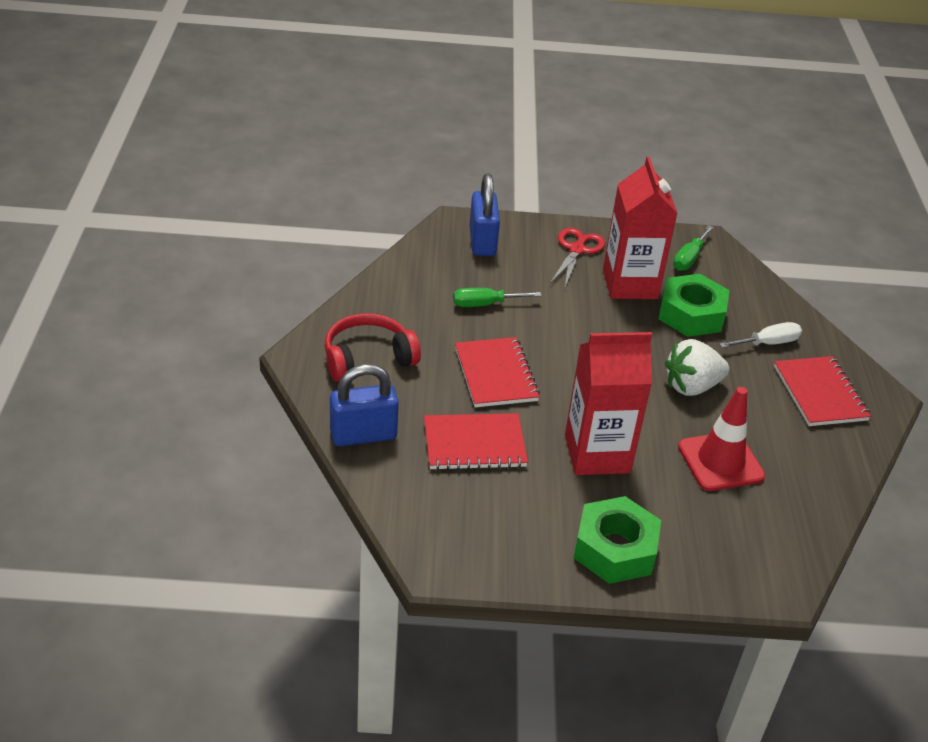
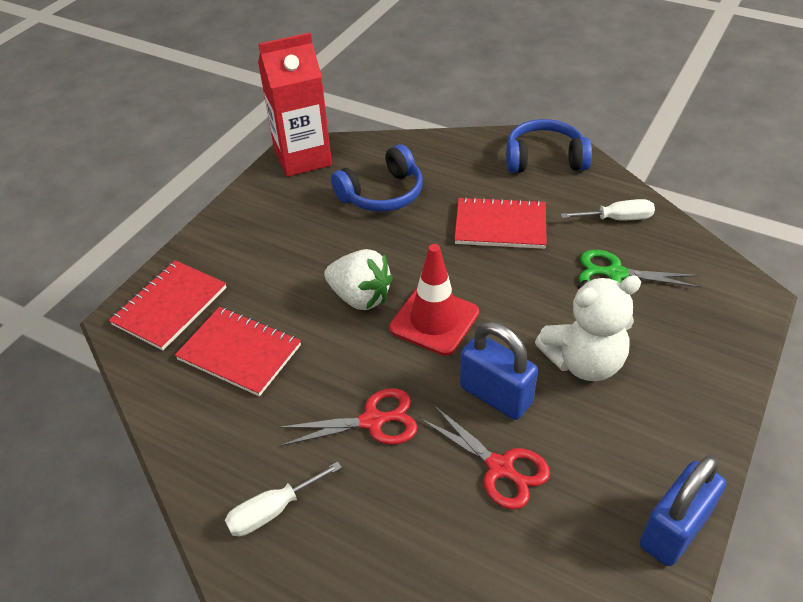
blue headphones: none = 0 -> [331,144,423,212] [506,119,592,173] = 2
green nut: [574,496,661,584] [658,274,729,337] = 2 -> none = 0
green scissors: none = 0 -> [579,250,700,288] = 1
green screwdriver: [453,288,542,307] [673,225,714,271] = 2 -> none = 0
red carton: [565,332,652,475] [603,156,678,299] = 2 -> [258,33,332,177] = 1
red headphones: [325,313,421,382] = 1 -> none = 0
red scissors: [550,228,605,287] = 1 -> [278,388,418,446] [420,405,550,509] = 2
white screwdriver: [719,322,802,348] = 1 -> [225,461,342,536] [561,199,655,220] = 2
white teddy bear: none = 0 -> [535,275,641,381] = 1

